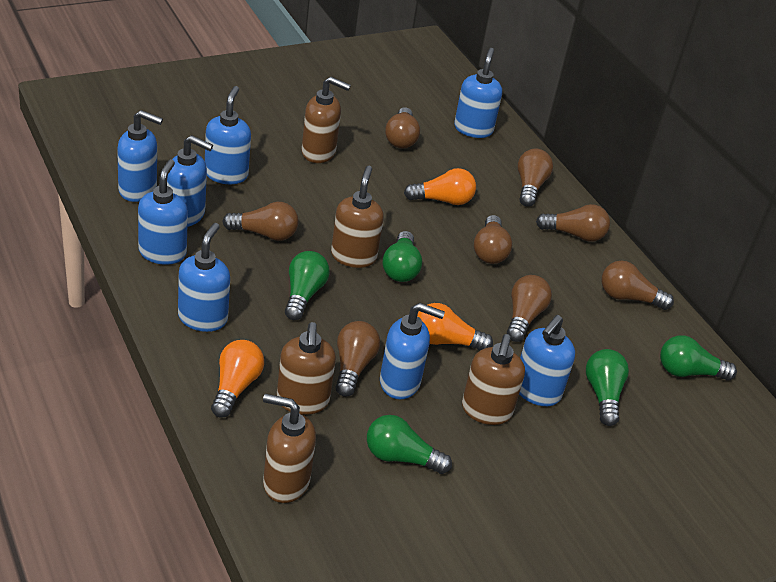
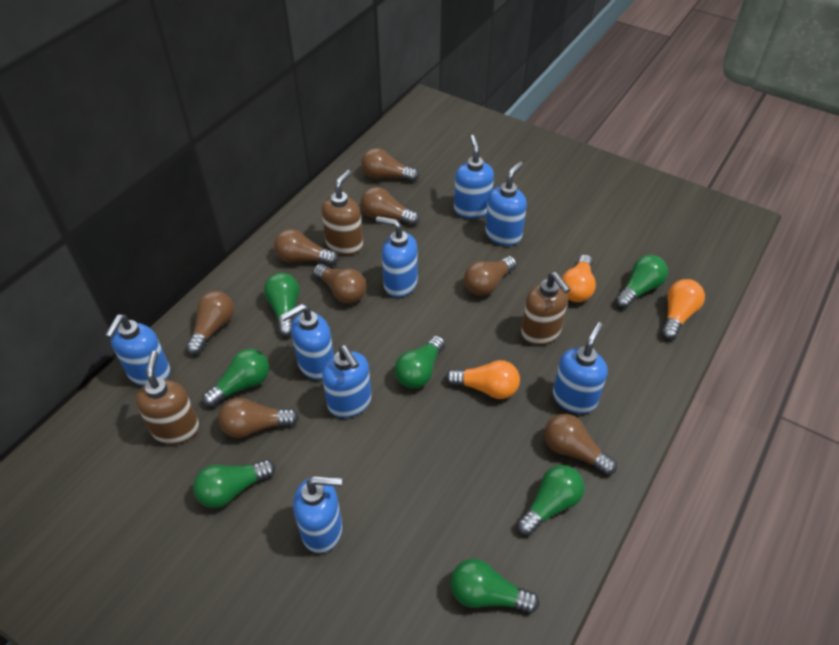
brown soap dispenser: [263,394,316,503] [277,322,336,415] [301,77,351,163] [331,166,384,268] [462,334,525,425] = 5 -> [136,351,199,444] [321,170,363,255] [521,272,570,345] = 3
green light bulb: [285,251,330,320] [367,415,452,474] [383,231,422,282] [586,349,629,426] [660,335,737,381] = 5 -> [193,459,275,508] [202,349,269,407] [264,273,300,337] [395,335,445,388] [450,559,539,613] [517,465,585,536] [615,255,668,308] = 7

